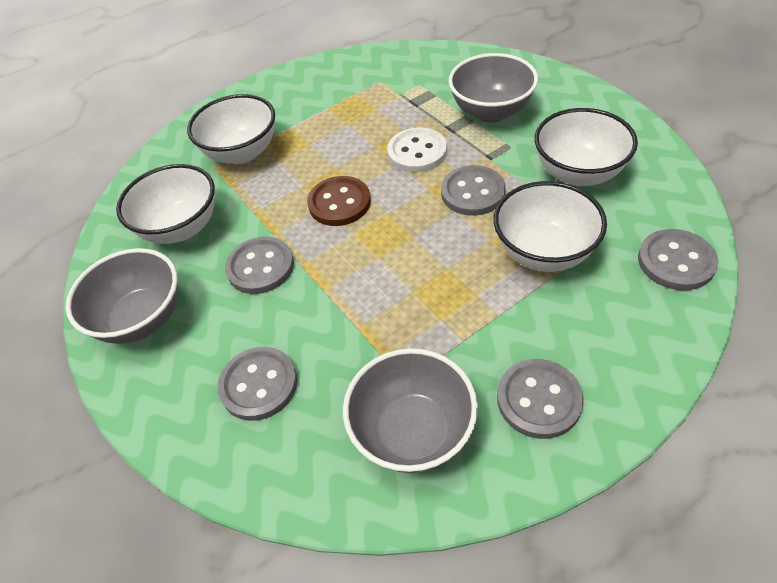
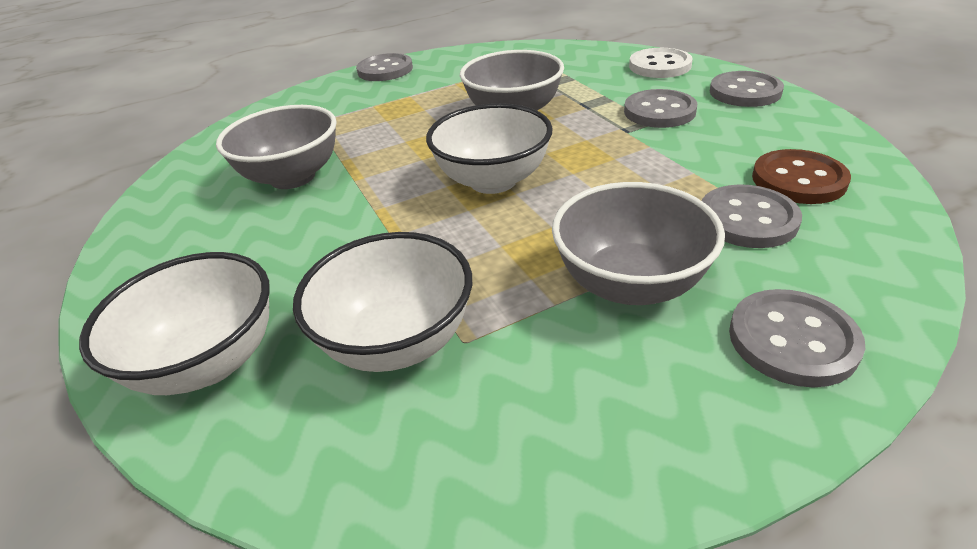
white bowl: [116,164,215,244] [187,94,275,164] [493,181,607,272] [535,108,638,186] = 4 -> [79,252,270,395] [293,232,472,372] [426,103,553,194] = 3

